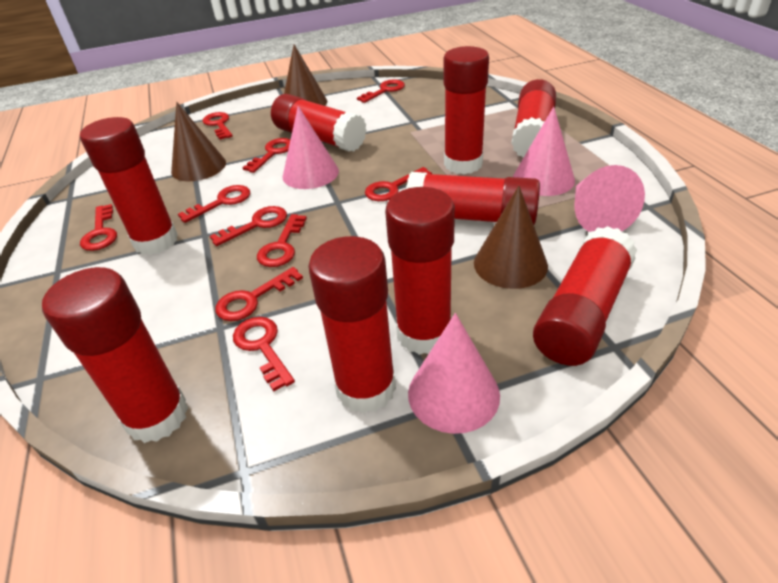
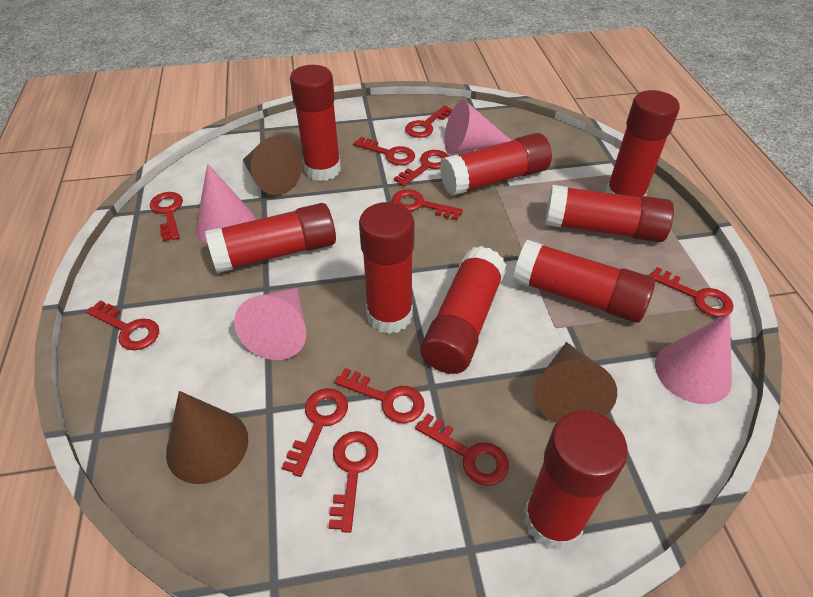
red key: [80,204,117,251] [178,185,250,223] [202,112,233,140] [210,206,287,246] [215,267,303,321] [233,317,295,392] [243,138,291,173] [257,214,307,267] [357,79,405,103] [365,167,432,201] = 10 -> [86,300,159,350] [150,192,183,242] [282,388,348,477] [329,431,378,533] [334,368,425,423] [353,137,415,165] [392,189,463,220] [394,150,449,187] [405,105,453,138] [415,414,509,486] [649,267,733,317] = 11

